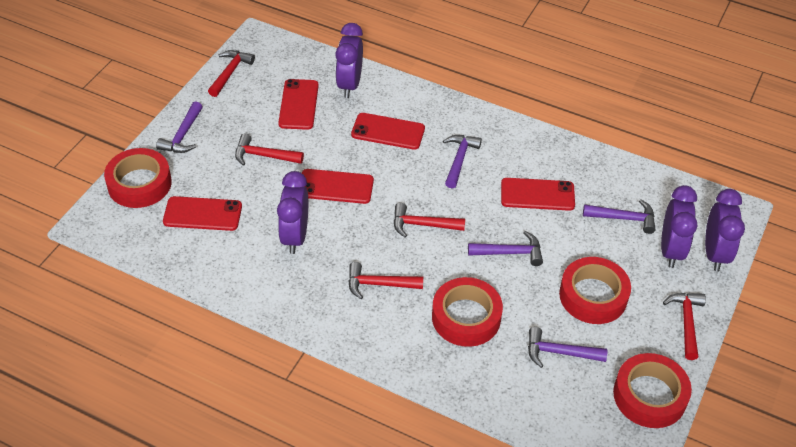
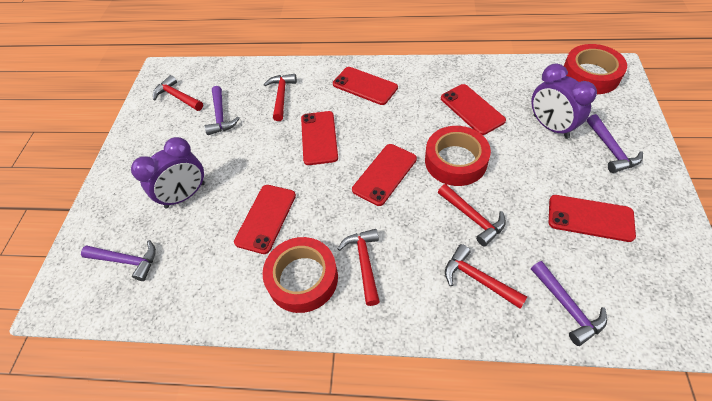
purple clock: [277,171,308,254] [335,23,363,98] [661,185,697,268] [705,189,745,271] = 4 -> [131,137,205,208] [531,63,597,139] = 2
purple hammer: [156,101,203,153] [443,135,482,188] [468,231,543,266] [528,327,608,368] [583,200,656,234] = 5 -> [81,240,156,281] [205,86,240,135] [531,261,607,346] [587,114,643,173] = 4
red phone: [163,196,242,231] [278,79,319,130] [302,169,374,204] [351,113,425,150] [501,178,575,211] = 5 -> [234,185,296,254] [301,111,338,165] [333,67,398,105] [352,144,417,206] [441,84,506,135] [549,195,636,242] = 6
red tape: [104,148,172,208] [432,277,503,347] [559,257,631,324] [613,353,692,428] = 4 -> [262,237,338,313] [425,126,491,186] [564,44,627,94] = 3

